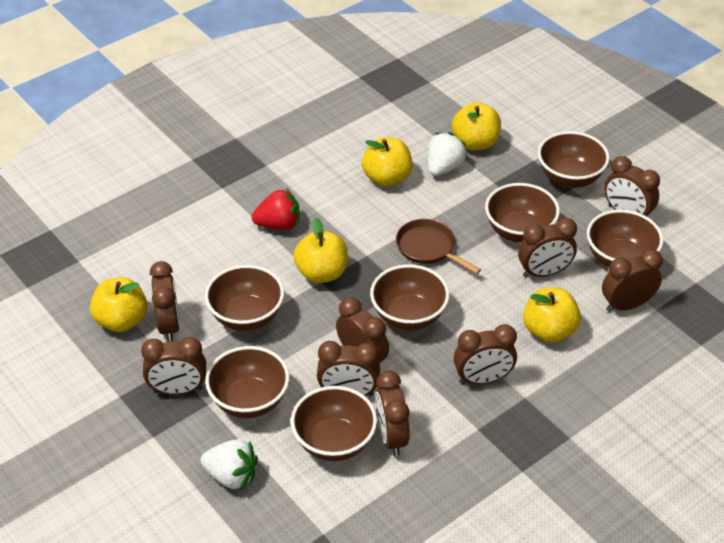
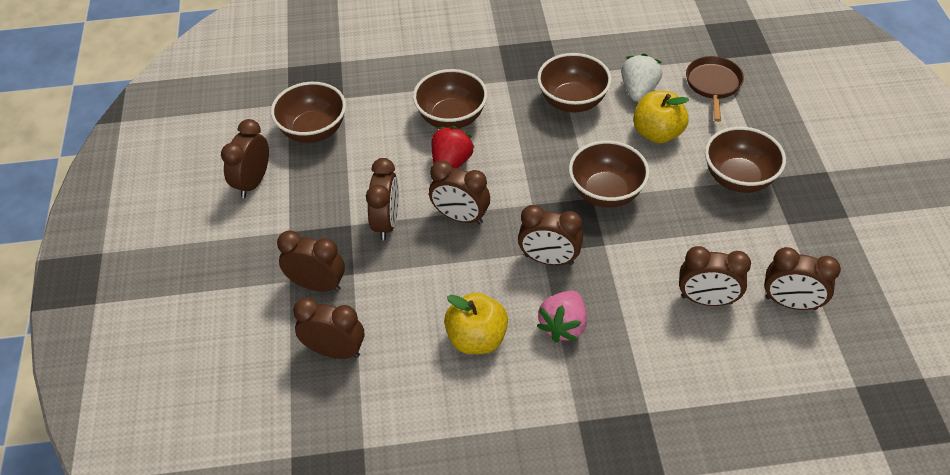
brown bowl: [205,265,284,331] [205,346,289,418] [291,386,377,461] [370,264,449,330] [485,183,560,243] [538,131,610,188] [587,210,663,268] = 7 -> [271,82,346,143] [413,69,488,129] [537,53,612,112] [569,141,649,207] [705,127,786,193] = 5
brown clock: [141,337,206,395] [150,261,180,342] [317,341,380,396] [336,297,389,363] [375,370,410,456] [454,324,517,384] [518,218,577,278] [602,249,663,312] [604,156,660,216] = 9 -> [221,119,269,198] [277,231,345,292] [293,297,364,359] [366,158,399,240] [429,160,490,224] [518,205,583,265] [679,246,751,306] [764,247,841,310] = 8
pink strawberry: none = 0 -> [537,291,587,343] = 1
white strawberry: [201,439,258,490] [428,132,467,176] = 2 -> [621,53,662,102] = 1
yellow apple: [90,277,147,332] [294,218,348,283] [362,137,413,187] [452,102,501,151] [523,287,581,343] = 5 -> [444,292,508,354] [633,91,689,143] = 2

